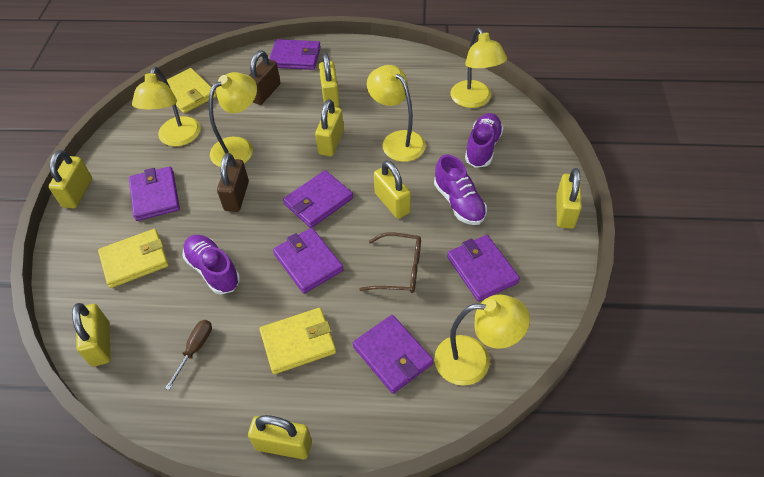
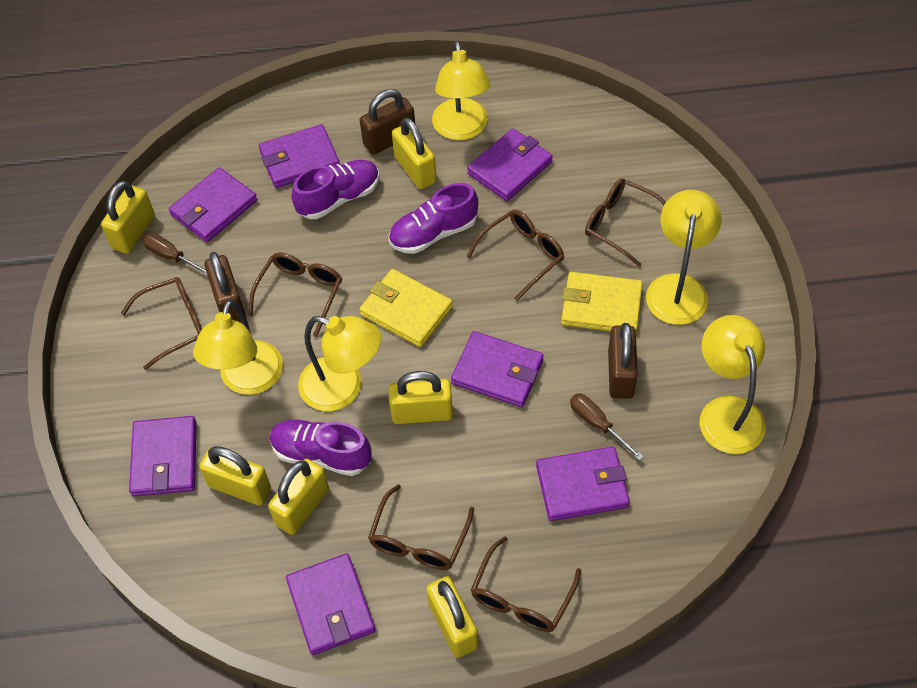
brown glasses: [359,232,421,293] = 1 -> [121,277,202,370] [248,252,342,337] [368,484,474,570] [467,210,564,301] [471,536,581,632] [585,178,666,267] = 6
brown padlock: [217,153,249,212] [249,50,281,105] = 2 -> [204,252,246,322] [360,89,415,155] [608,323,638,399] = 3
brown screwdriver: [165,320,212,390] = 1 -> [142,233,208,276] [570,393,644,461] = 2
purple wallet: [129,167,180,221] [269,39,321,70] [273,228,344,294] [283,170,353,228] [353,315,433,394] [447,235,520,302] = 6 -> [129,416,197,497] [169,167,257,242] [259,124,339,188] [286,553,376,655] [451,331,544,407] [467,128,553,201] [536,446,630,521] = 7
yellow padlock: [49,150,92,208] [72,303,111,367] [248,415,312,459] [315,99,344,156] [319,53,340,107] [374,161,411,219] [556,168,582,229] = 7 -> [101,181,155,254] [199,446,271,505] [268,459,329,535] [388,371,453,424] [392,117,437,189] [426,576,478,658] = 6
yellow wallet: [98,229,169,288] [167,68,217,113] [260,308,336,374] = 3 -> [359,269,453,347] [561,272,643,333] = 2

